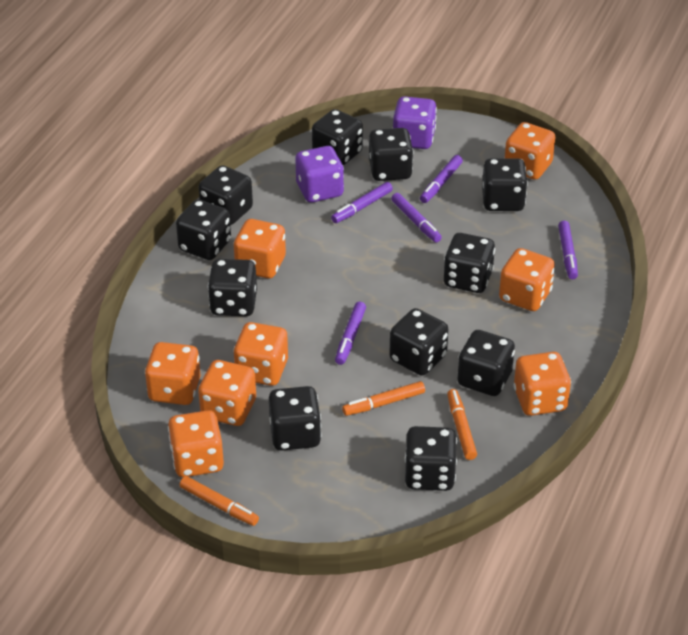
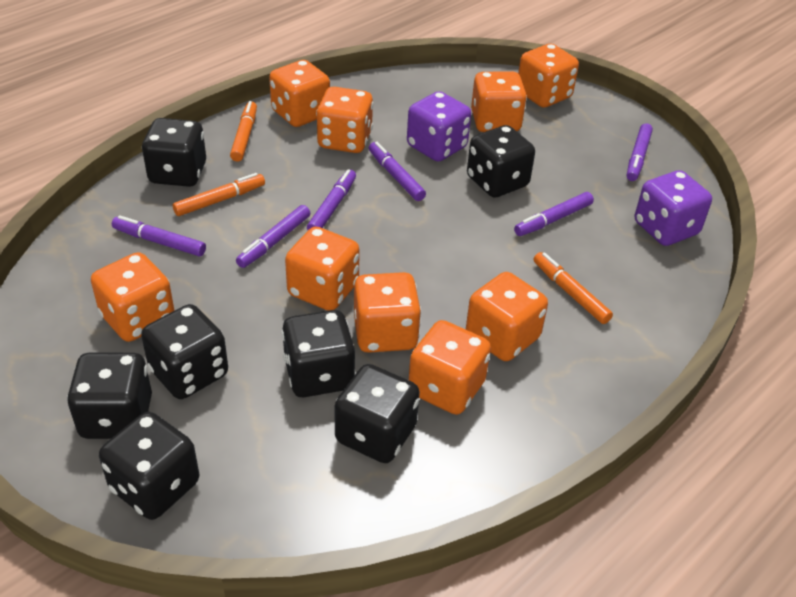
black dice: [176,199,231,260] [199,165,253,225] [208,259,257,316] [269,386,321,451] [312,109,363,166] [369,128,413,181] [389,308,448,376] [405,426,457,491] [444,233,495,293] [457,330,515,396] [482,158,528,211] = 11 -> [67,353,152,439] [99,412,199,520] [141,304,228,399] [142,118,206,187] [282,310,356,397] [334,364,420,463] [467,125,535,198] = 7
orange dice: [145,342,201,405] [168,410,224,477] [198,360,256,426] [233,219,286,278] [233,322,288,386] [499,248,555,311] [505,122,555,180] [513,352,571,416] = 8 -> [91,252,175,342] [269,60,330,127] [285,227,360,311] [316,87,373,153] [354,272,421,353] [409,320,491,415] [466,272,548,361] [471,71,527,132] [518,44,579,108] = 9
purple marker: [331,182,393,223] [335,302,366,365] [391,193,442,243] [420,155,463,203] [558,221,578,279] = 5 -> [112,215,206,256] [236,205,310,268] [307,169,356,230] [369,142,426,201] [514,192,594,236] [627,123,653,181] = 6

